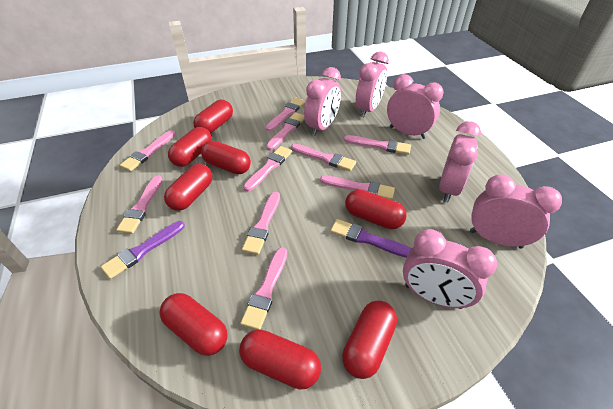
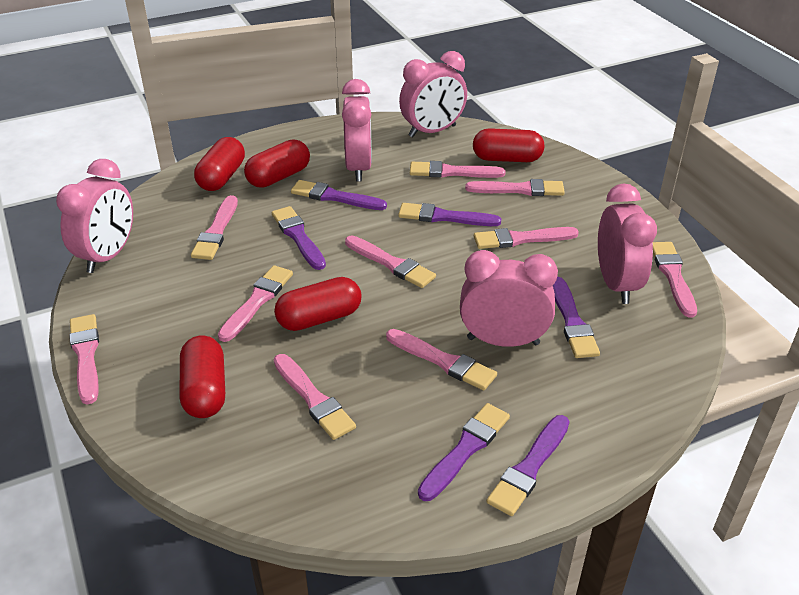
pink clock: [304,67,341,136] [356,51,389,118] [387,74,444,139] [403,229,497,309] [439,121,481,203] [470,174,562,248] = 6 -> [56,159,133,273] [342,79,372,181] [399,51,467,137] [460,250,558,347] [598,183,657,304] = 5
purple brush: [101,221,185,279] [330,219,412,258] = 2 -> [272,206,326,270] [291,180,387,210] [398,203,501,226] [418,403,510,501] [487,415,570,516] [553,277,600,358] = 6
red capsule: [159,293,227,356] [164,164,212,211] [168,127,212,167] [193,100,233,133] [201,141,251,174] [239,330,321,390] [342,300,397,379] [345,189,407,229] = 8 -> [180,336,225,418] [194,137,245,191] [244,139,310,188] [274,277,362,331] [473,128,544,162] = 5

